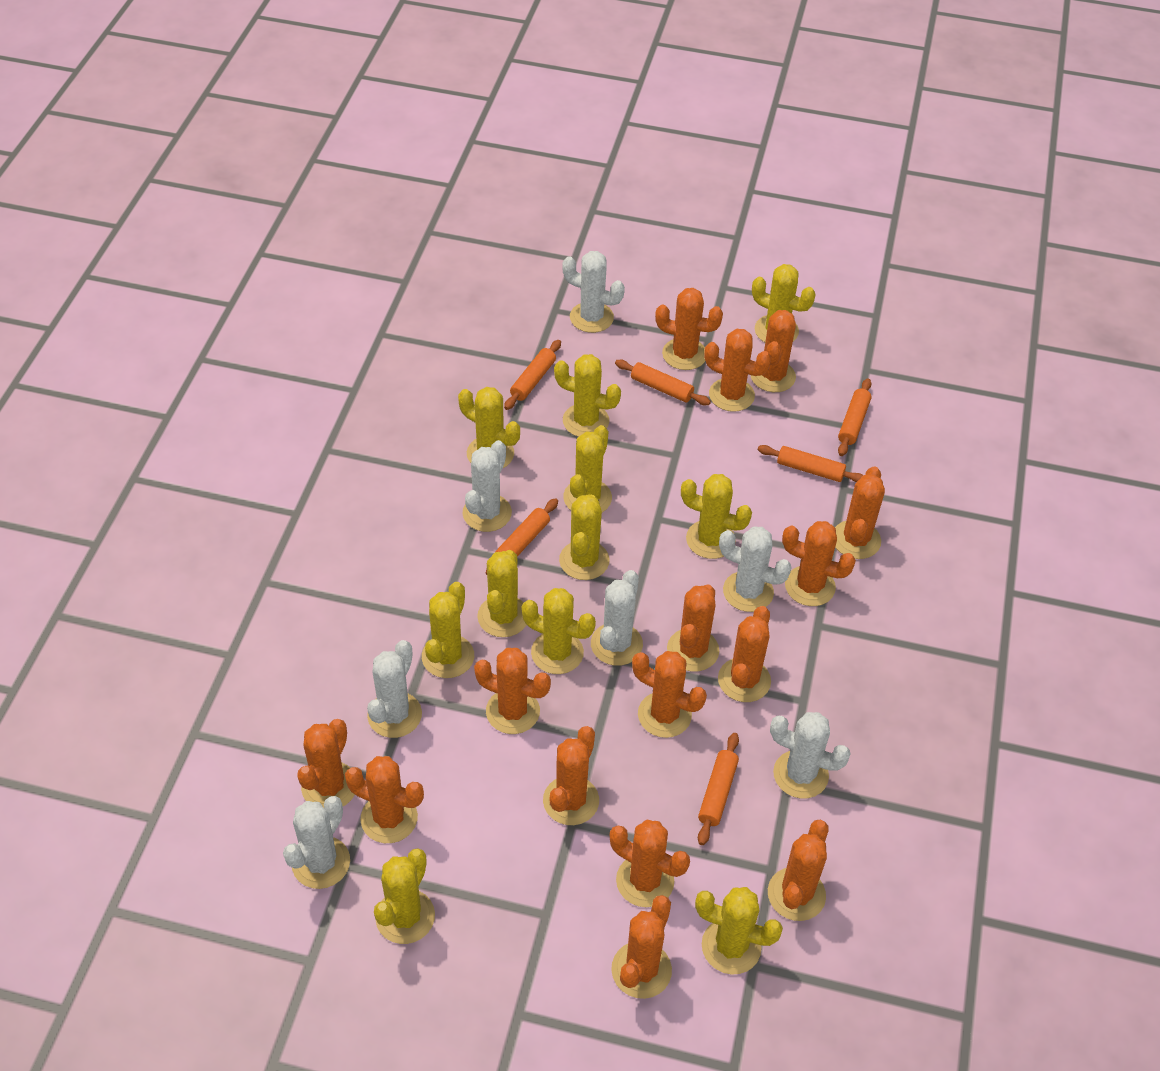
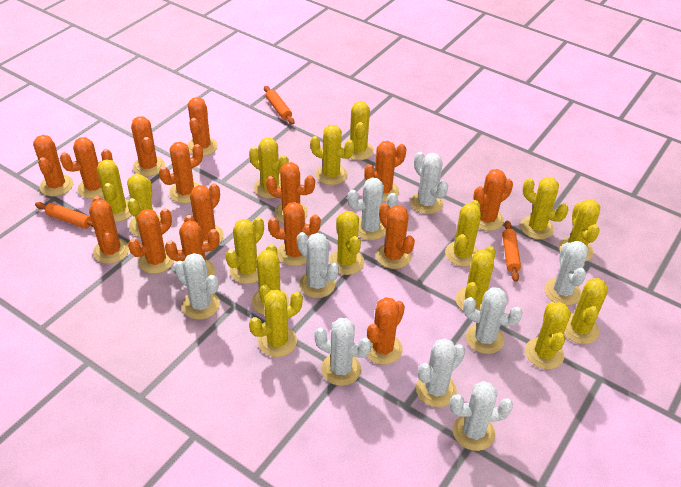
orange rolling pin: [486,498,558,575] [504,340,561,410] [615,360,711,405] [698,733,739,845] [758,445,863,482] [838,378,872,456] = 6 -> [35,202,94,229] [264,86,294,125] [502,220,521,282] = 3
white cactus: [283,796,350,889] [367,640,422,738] [462,440,512,532] [562,251,625,333] [591,570,643,666] [719,527,792,612] [770,712,851,799] = 7 -> [174,253,220,320] [297,232,339,298] [314,318,372,386] [347,177,398,240] [411,152,448,214] [416,339,465,407] [450,381,513,451] [463,287,523,354] [545,241,588,305] = 9
yellow cactus: [374,848,435,944] [422,582,474,678] [458,387,520,468] [477,550,526,637] [522,588,596,674] [554,354,621,437] [559,494,610,580] [563,425,612,512] [681,474,752,559] [695,887,783,975] [752,264,816,342] = 11 -> [97,159,131,222] [127,174,161,237] [226,217,264,284] [249,137,289,198] [249,290,303,357] [252,244,289,315] [310,125,355,185] [329,211,365,275] [344,101,374,160] [445,200,481,267] [456,246,496,311] [520,177,569,239] [525,302,571,369] [558,199,600,261] [564,278,608,344] = 15

